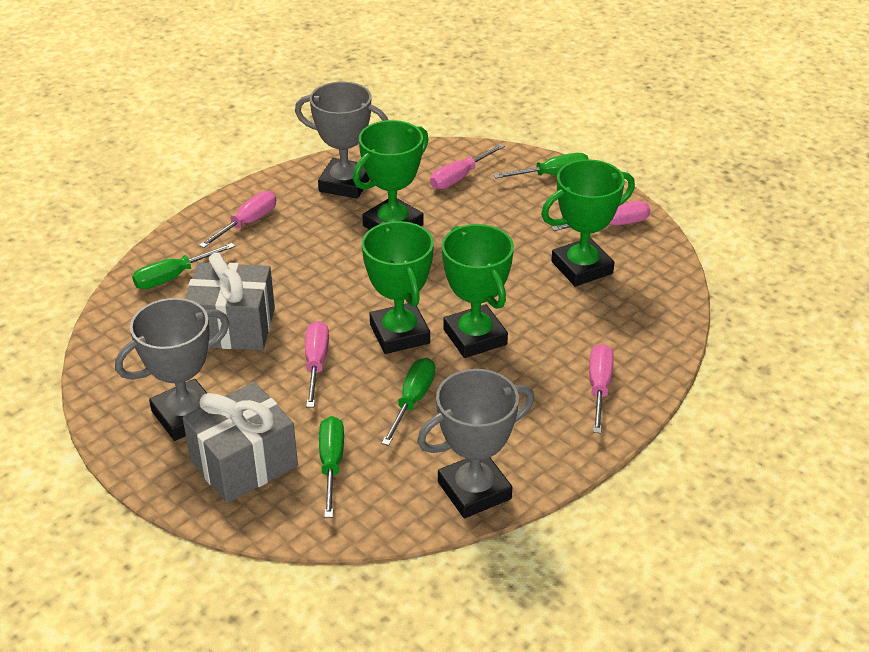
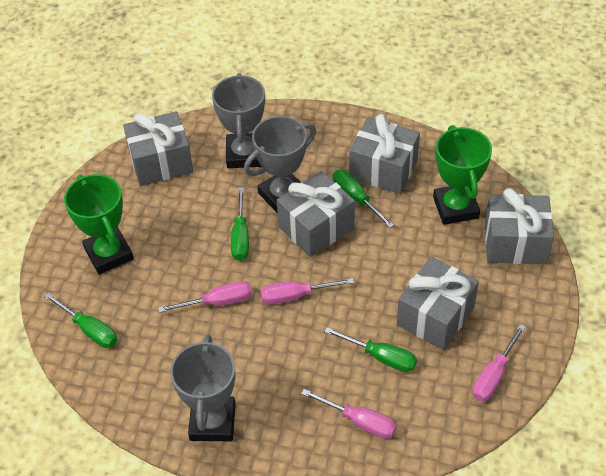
green trophy: [353,120,429,230] [362,221,434,354] [442,224,514,358] [541,159,635,286] = 4 -> [64,174,134,274] [433,125,492,225] = 2
grey gift: [183,382,298,503] [185,252,275,350] = 2 -> [123,111,193,186] [277,171,355,257] [349,114,420,194] [397,257,479,350] [485,188,554,264] = 5
pink screwdriver: [199,191,276,248] [305,321,329,407] [430,144,505,189] [552,201,650,231] [589,344,614,434] = 5 -> [158,281,252,313] [261,278,354,304] [301,389,397,439] [472,324,526,402] = 4

